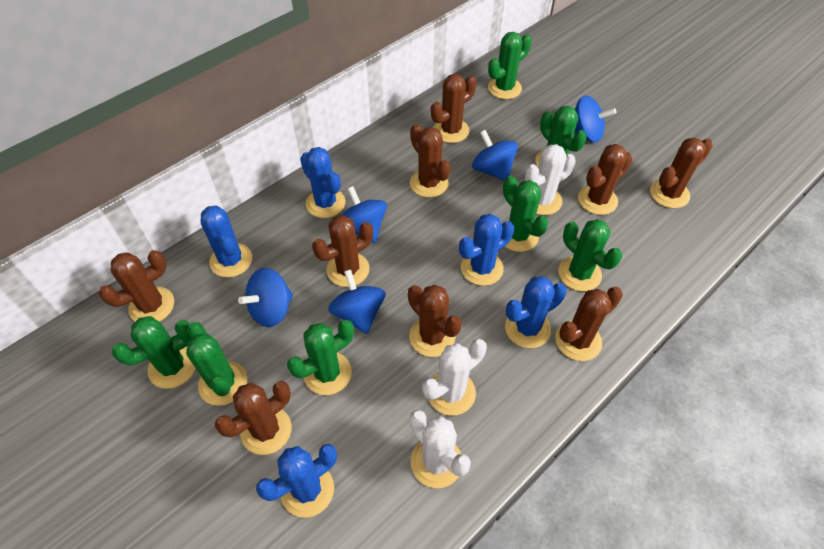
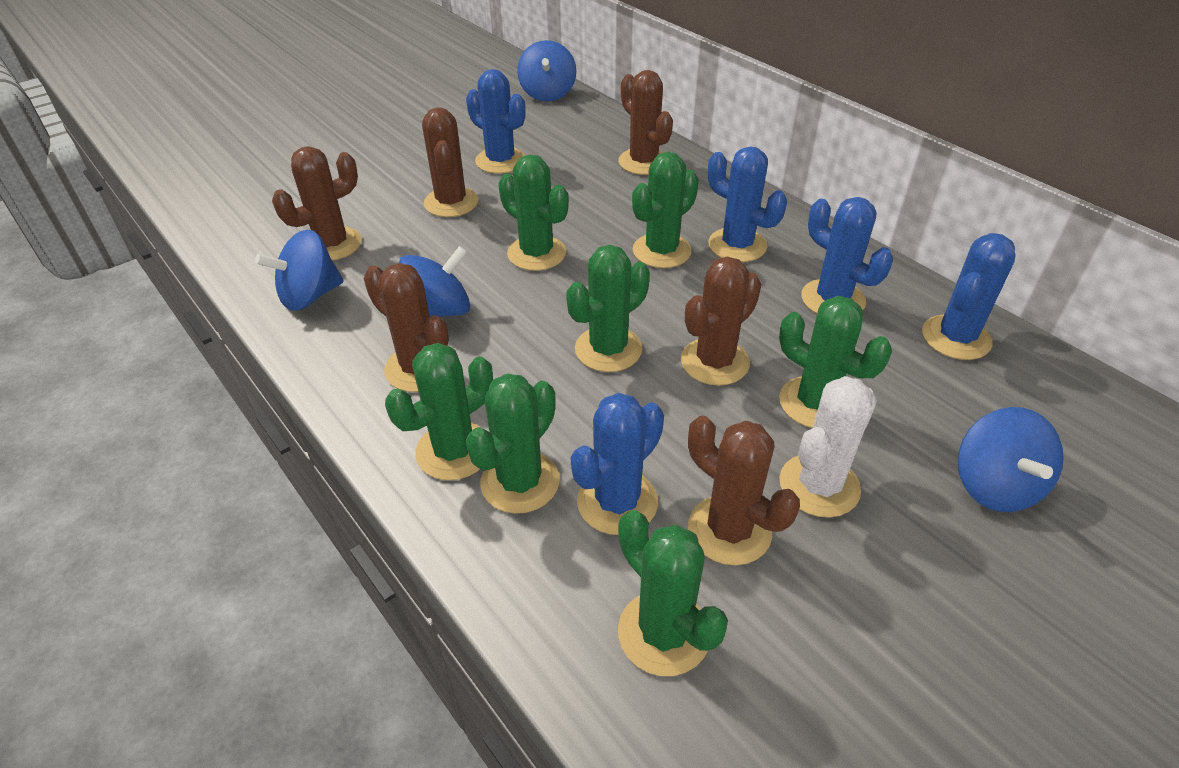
blue spinning top: [238,268,293,327] [328,269,386,334] [342,186,387,243] [472,130,518,181] [574,95,616,142] = 5 -> [255,230,344,311] [399,246,470,317] [517,40,576,102] [958,407,1064,512] = 4
brown cactus: [99,250,174,322] [215,381,292,455] [312,215,373,287] [408,285,462,357] [410,124,451,198] [431,74,476,143] [555,287,623,361] [578,144,632,215] [650,137,713,208] = 9 -> [272,146,362,261] [364,263,449,392] [422,107,478,217] [618,70,673,175] [681,257,761,386] [688,416,800,565] = 6
white cactus: [409,410,471,488] [422,339,487,415] [525,144,576,215] = 3 -> [779,376,877,518] = 1

